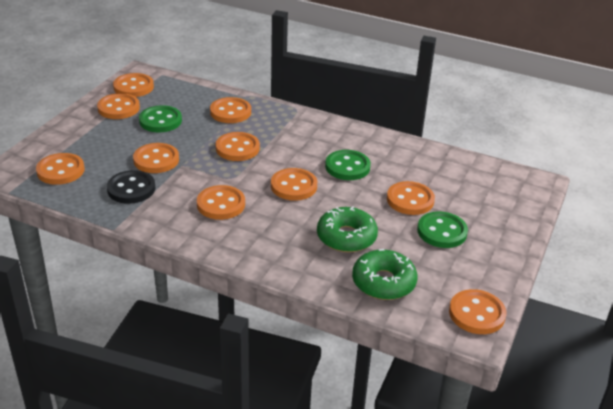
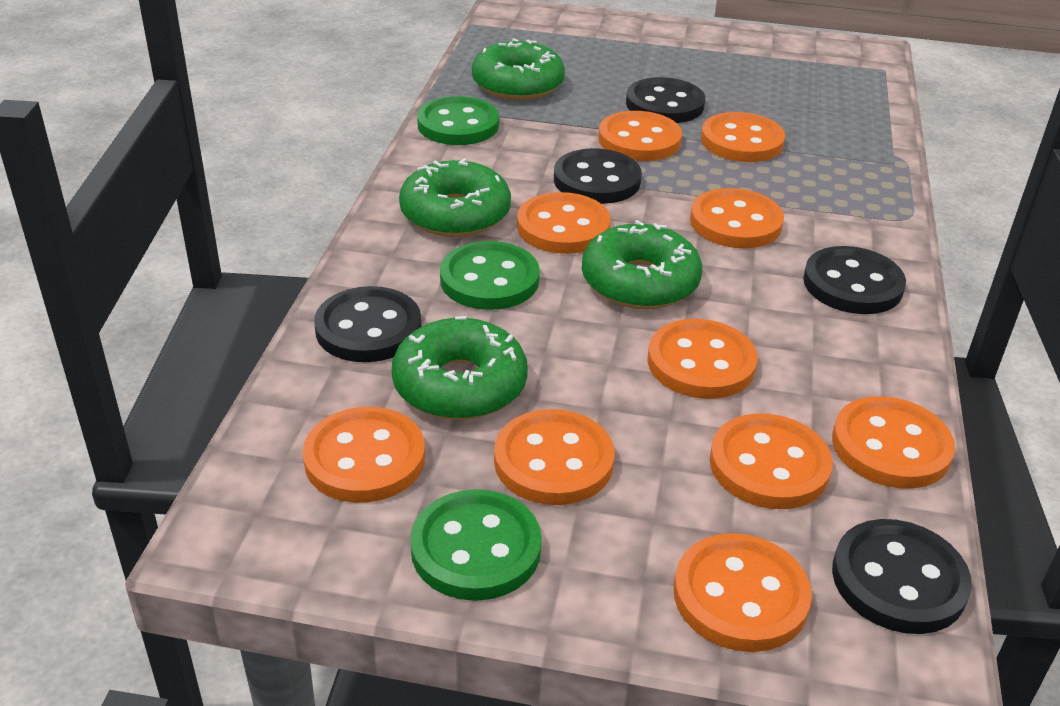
black button: [107,170,155,204] = 1 -> [314,286,421,362] [554,148,642,204] [626,77,705,123] [803,246,906,314] [832,519,972,634] = 5
green donut: [317,207,378,253] [352,249,418,300] = 2 -> [392,316,528,420] [399,158,511,237] [472,38,565,100] [582,220,702,309] = 4

